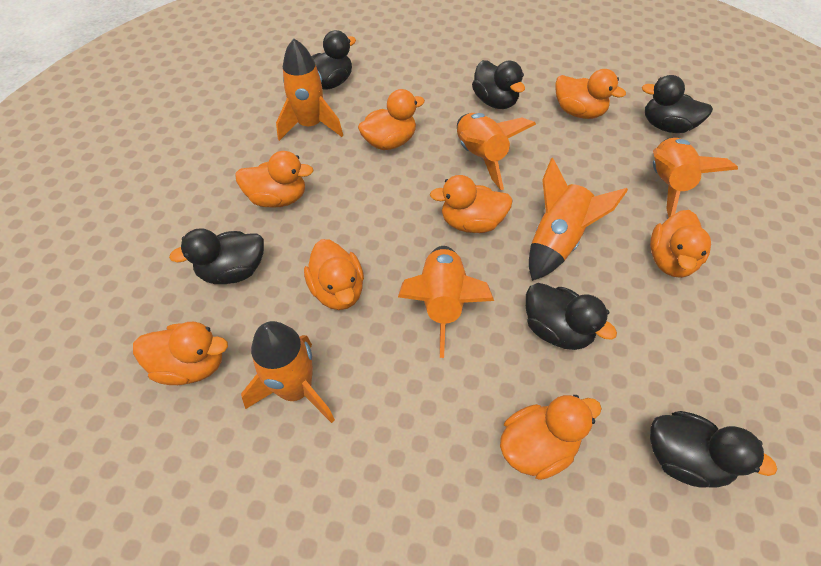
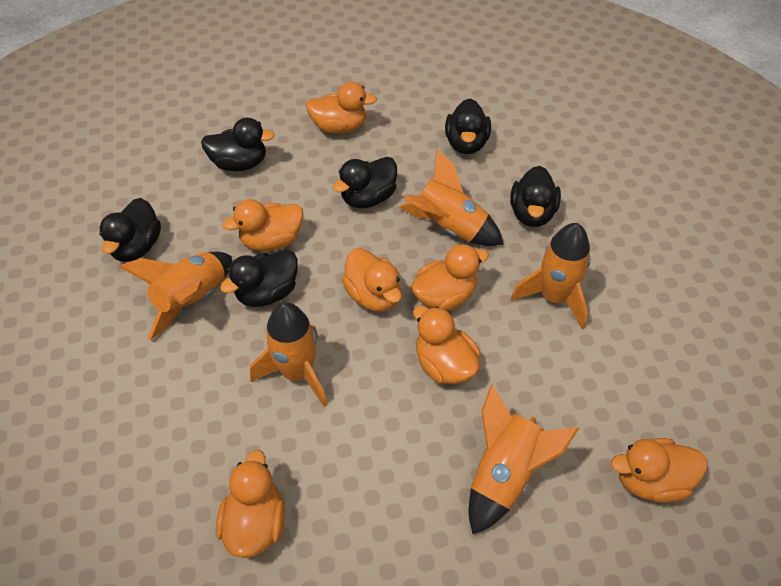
orange duck: [133,322,228,385] [235,151,314,208] [304,239,364,310] [358,89,425,150] [430,175,513,233] [500,395,602,480] [555,69,626,119] [650,210,711,278] = 8 -> [216,449,285,558] [223,199,303,251] [306,82,377,134] [342,248,402,312] [411,244,489,311] [413,306,480,384] [611,438,707,503] = 7
orange rocket: [241,321,335,423] [276,38,343,141] [398,246,494,358] [457,113,536,190] [529,158,628,281] [653,138,738,217] = 6 -> [119,252,232,340] [250,302,327,407] [399,149,504,246] [468,385,579,534] [511,223,591,329] = 5

